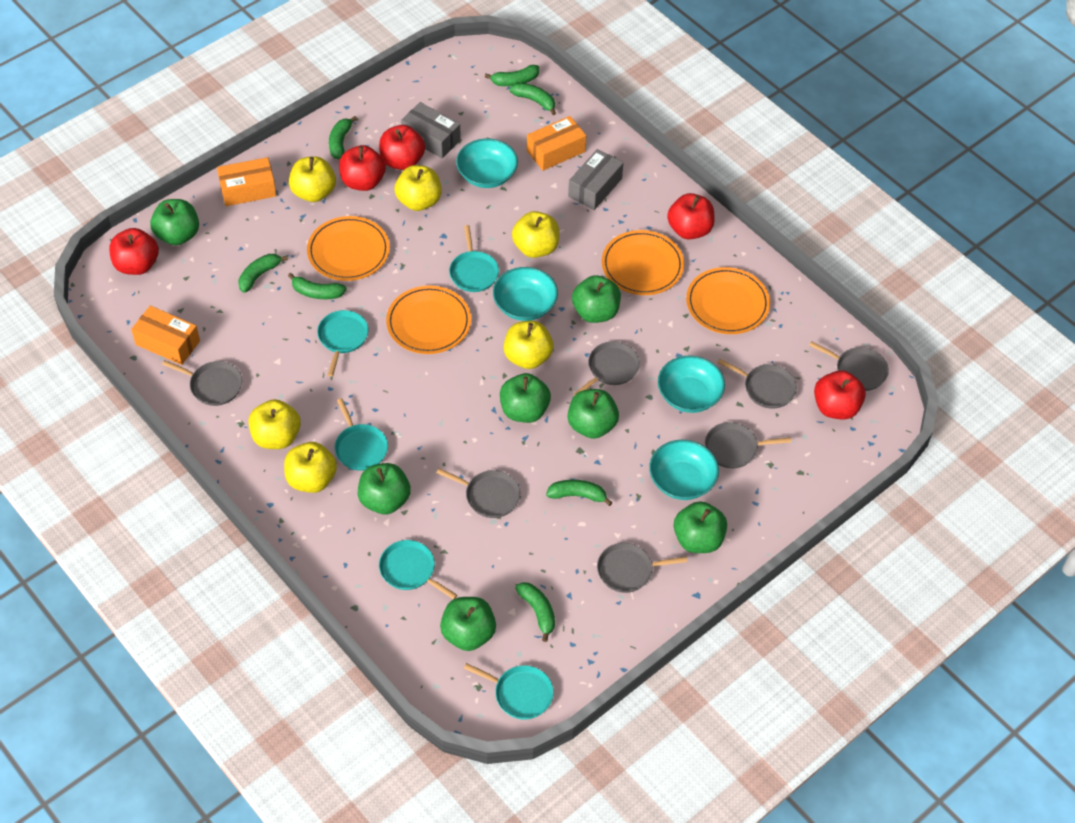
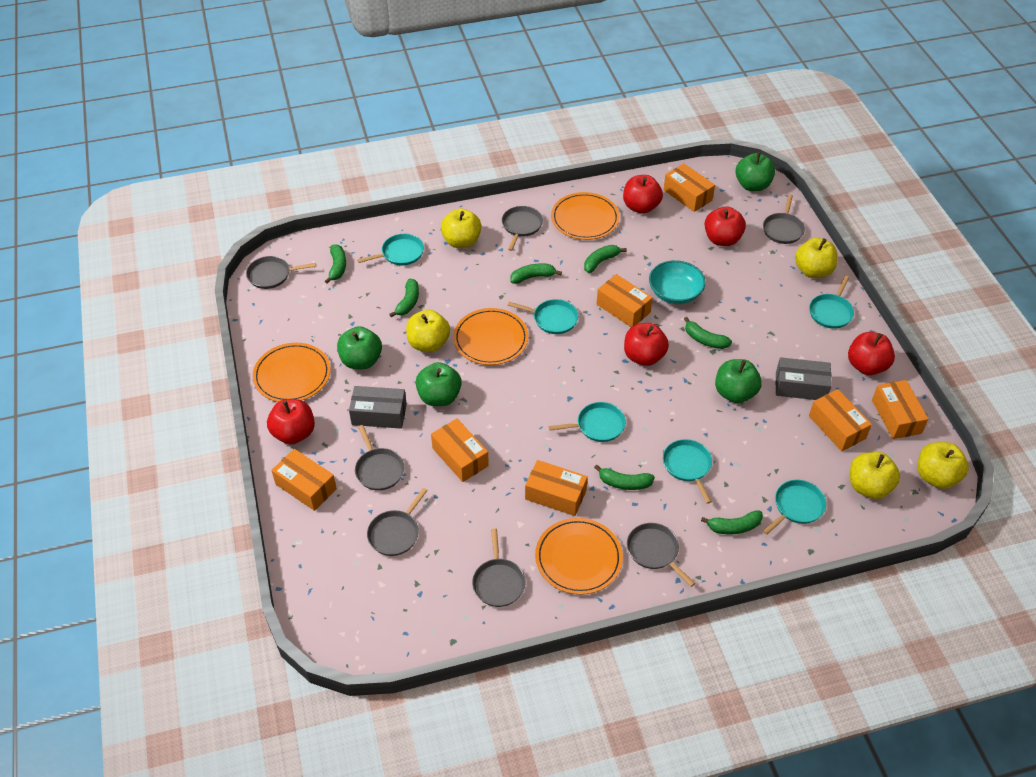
green apple: [150,199,199,245] [358,463,411,514] [440,597,496,651] [500,373,551,423] [568,389,619,439] [572,275,621,323] [674,501,727,553] = 7 -> [337,326,382,369] [415,362,462,406] [715,359,762,403] [736,152,775,191] = 4
orange box: [131,306,200,365] [217,157,277,206] [527,116,586,171] = 3 -> [271,449,337,511] [431,418,489,482] [525,460,588,516] [597,274,653,327] [663,164,715,212] [809,389,872,451] [872,380,929,439] = 7
turquoise bowl: [456,138,518,188] [493,267,558,321] [649,440,719,500] [658,356,725,413] = 4 -> [649,260,706,304] = 1
turquoise pan: [317,310,369,377] [335,398,388,471] [379,540,457,599] [449,225,499,292] [464,663,554,720] = 5 -> [357,234,424,266] [508,299,578,334] [549,402,626,442] [663,439,712,504] [763,480,826,535] [809,275,854,329] = 6
yellow apple: [248,399,301,449] [284,442,337,493] [289,156,336,202] [394,165,442,211] [504,321,554,369] [512,211,559,258] = 6 -> [406,310,450,352] [441,208,481,248] [795,238,838,278] [850,452,900,499] [918,442,969,489] = 5

